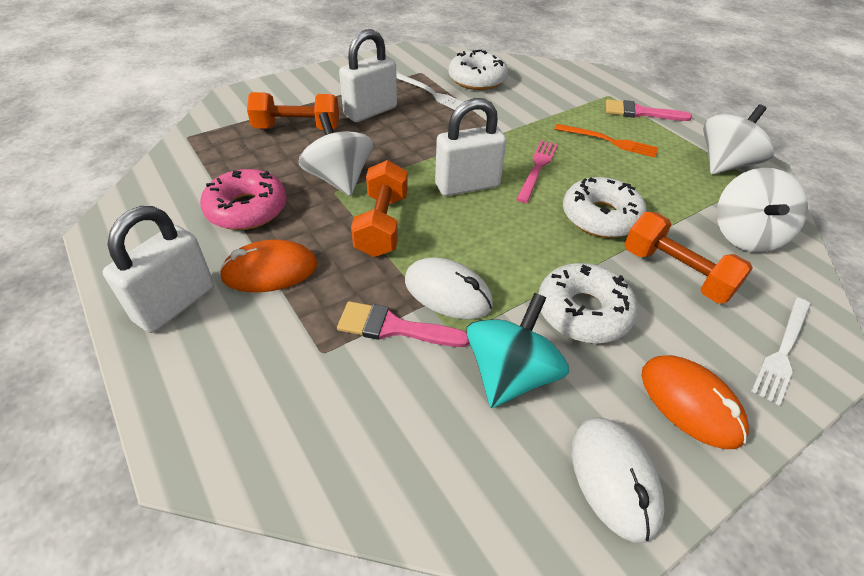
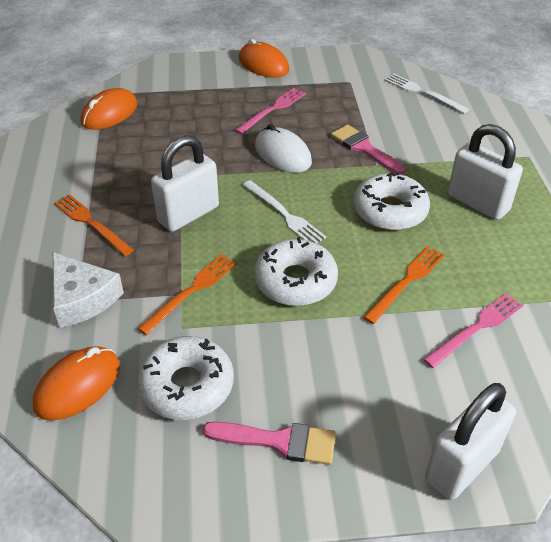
orange dumbbell: [247,92,339,130] [351,160,408,257] [624,212,753,303] = 3 -> none = 0
orange fork: [555,124,658,158] = 1 -> [54,194,134,256] [137,254,237,335] [363,246,445,324] = 3
orange mouse: [219,240,318,292] [641,355,749,449] = 2 -> [33,346,120,420] [81,88,138,130] [239,39,289,78] = 3
pink donut: [200,169,287,230] = 1 -> none = 0
pink fork: [516,140,558,203] = 1 -> [235,88,306,134] [423,293,523,368] = 2
turquoise spinning top: [466,293,569,408] = 1 -> none = 0
white cheese: none = 0 -> [53,252,124,328] = 1
white mouse: [405,257,493,319] [572,418,665,543] = 2 -> [255,124,312,173] = 1
white spinning top: [299,112,373,196] [703,104,774,175] [717,168,808,252] = 3 -> none = 0

